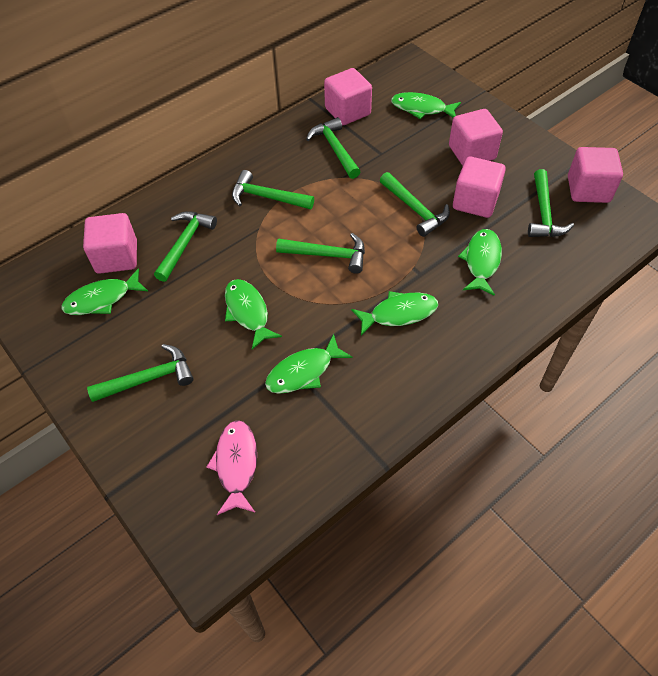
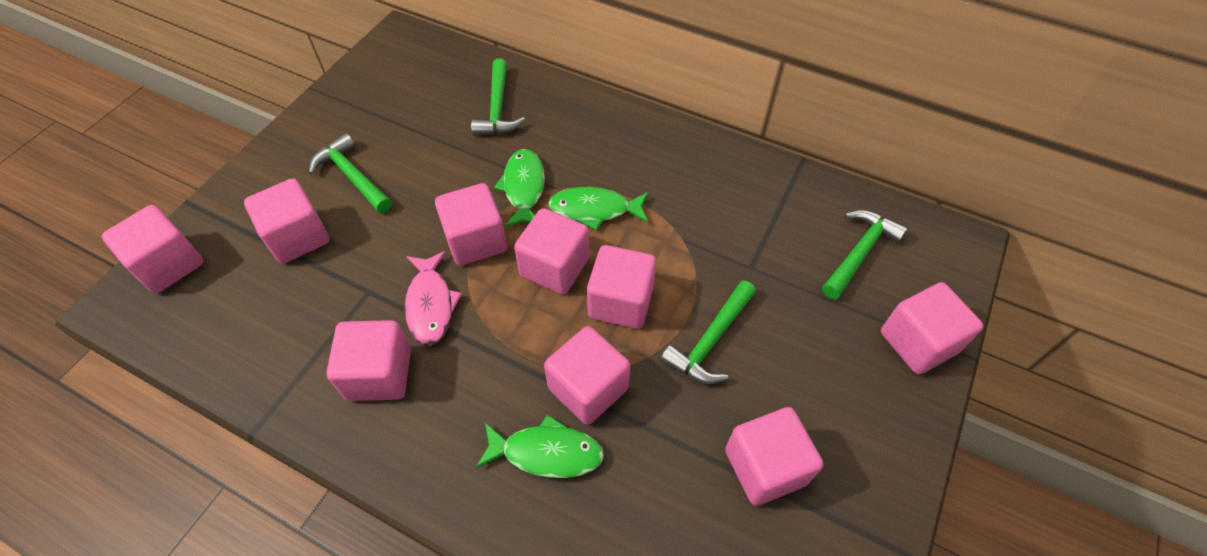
green fish: [61,268,148,315] [225,279,282,350] [265,334,352,394] [351,291,438,335] [391,92,461,119] [458,229,502,296] = 6 -> [476,414,604,478] [494,149,545,227] [548,187,648,230] = 3
green hammer: [87,344,193,402] [154,211,217,282] [232,170,314,210] [276,233,365,274] [306,117,360,179] [380,172,450,237] [528,169,574,237] = 7 -> [309,133,392,213] [471,59,525,136] [660,280,756,384] [822,210,908,299] = 4
pink cube: [83,213,137,274] [324,68,372,125] [449,109,503,166] [453,157,506,218] [568,147,623,203] = 5 -> [102,205,203,293] [244,178,330,264] [327,320,411,401] [435,183,507,266] [514,208,590,294] [544,326,630,425] [587,245,657,329] [725,407,823,506] [881,282,983,374] = 9

